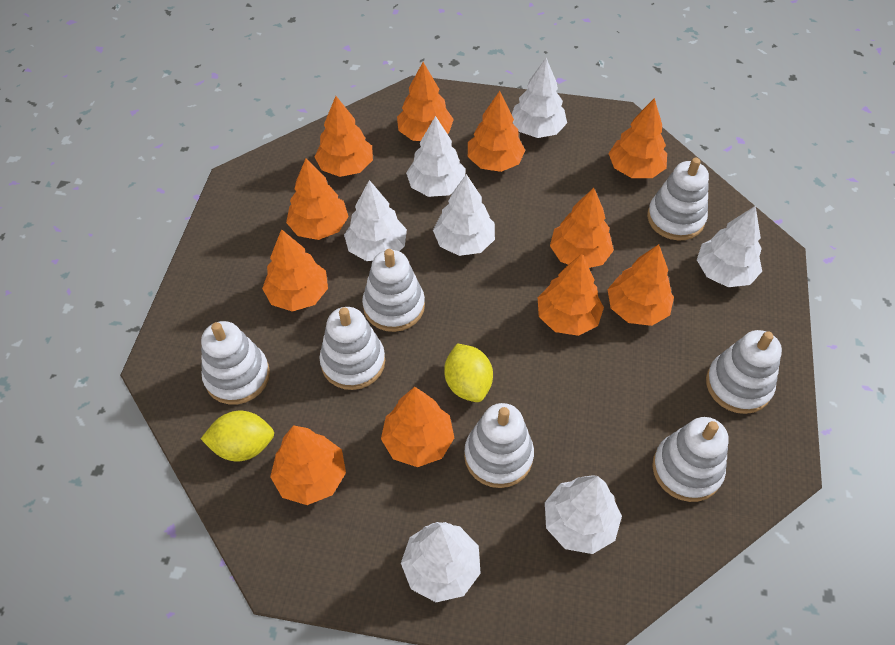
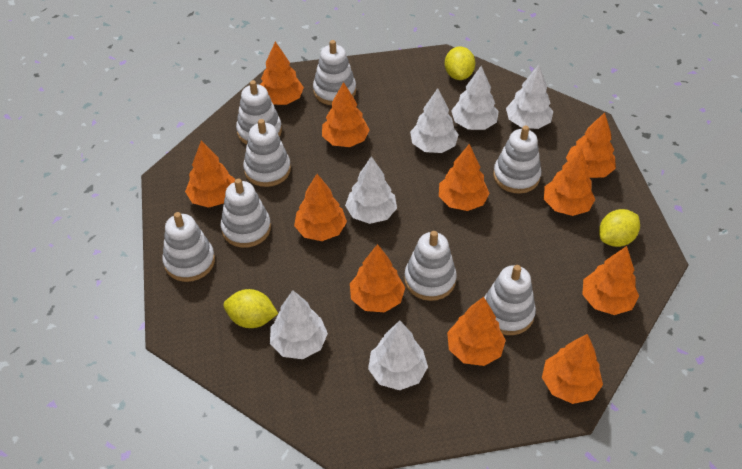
white stacking toy: [201,321,270,404] [320,307,385,390] [362,249,425,332] [464,403,534,488] [647,158,709,240] [652,417,729,502] [706,330,782,414] = 7 -> [162,212,215,282] [221,178,271,248] [236,80,282,145] [243,119,291,187] [313,40,356,105] [404,231,457,301] [484,265,536,335] [493,126,541,193] = 8
white tree: [344,180,407,261] [401,522,481,602] [406,116,466,197] [433,174,495,256] [512,58,567,138] [545,475,622,554] [697,206,762,287] = 7 -> [270,291,328,359] [345,156,397,224] [368,321,428,390] [410,88,459,153] [451,66,499,130] [506,65,553,129] = 6
yellow lemon: [201,411,274,461] [444,343,493,402] = 2 -> [223,289,278,328] [445,46,475,80] [599,209,640,247] = 3

